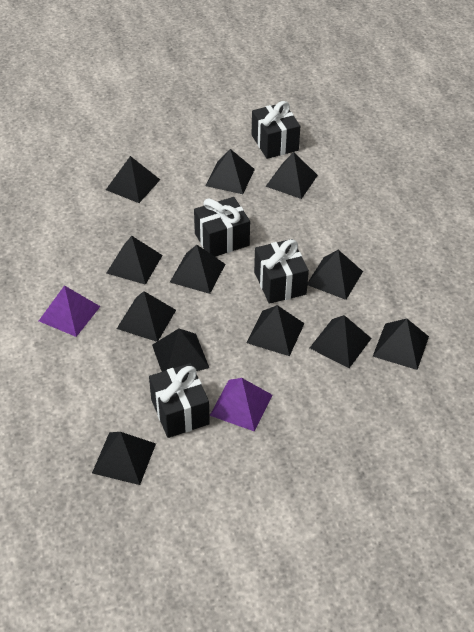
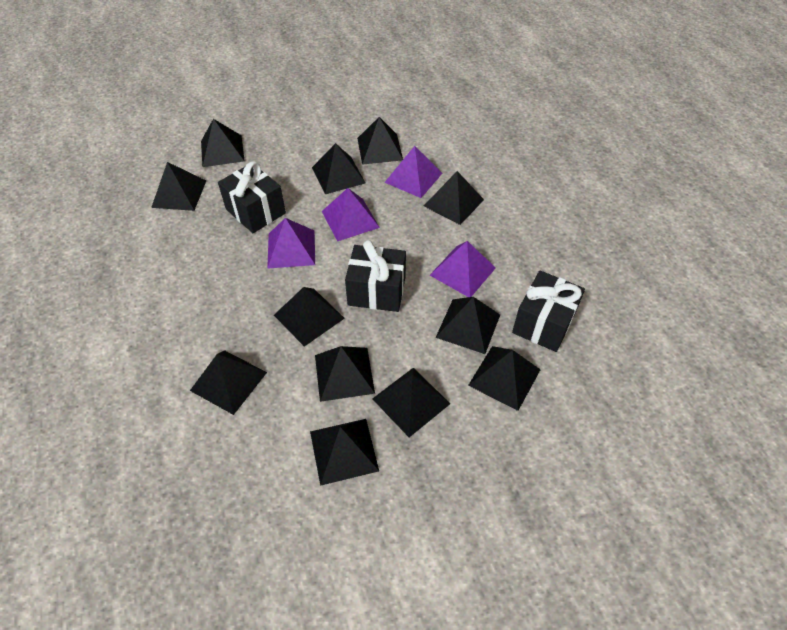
black gift: [149,363,210,438] [194,197,250,257] [252,101,300,159] [254,239,309,304] = 4 -> [218,161,286,233] [345,240,406,312] [512,271,585,352] = 3
purple pyramid: [39,285,101,337] [210,378,272,432] = 2 -> [267,218,315,269] [322,188,380,241] [384,146,442,198] [430,241,496,297] = 4

